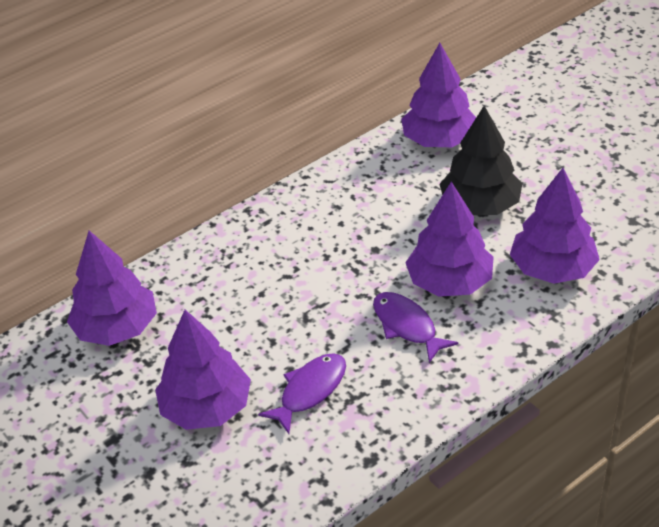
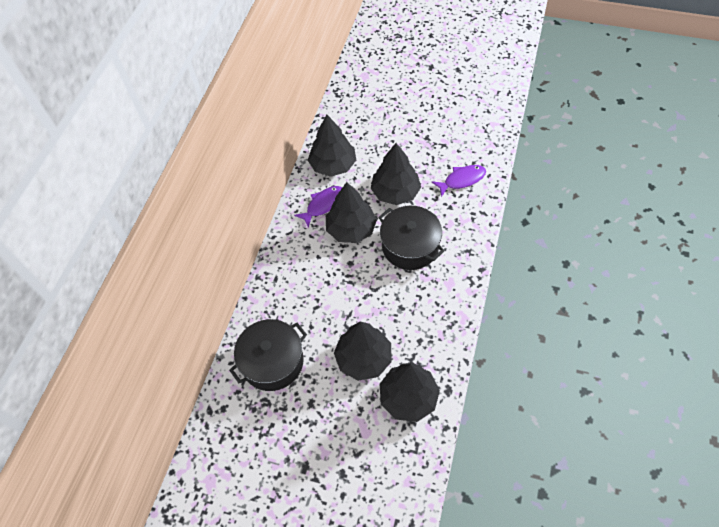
black pot: none = 0 -> [229,319,307,391] [378,206,445,270] = 2
black tree: [439,106,522,215] = 1 -> [308,115,356,177] [326,182,377,243] [334,322,392,381] [371,143,421,205] [380,362,440,422] = 5
purple tree: [67,231,157,346] [155,310,251,430] [401,43,476,147] [405,182,493,297] [510,168,600,284] = 5 -> none = 0

